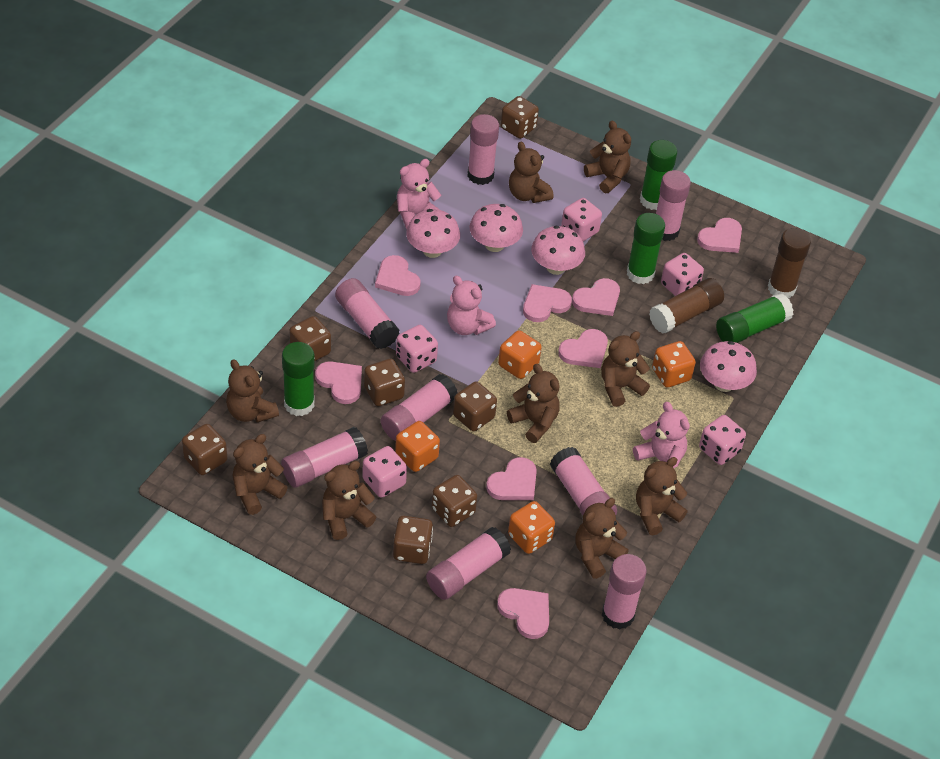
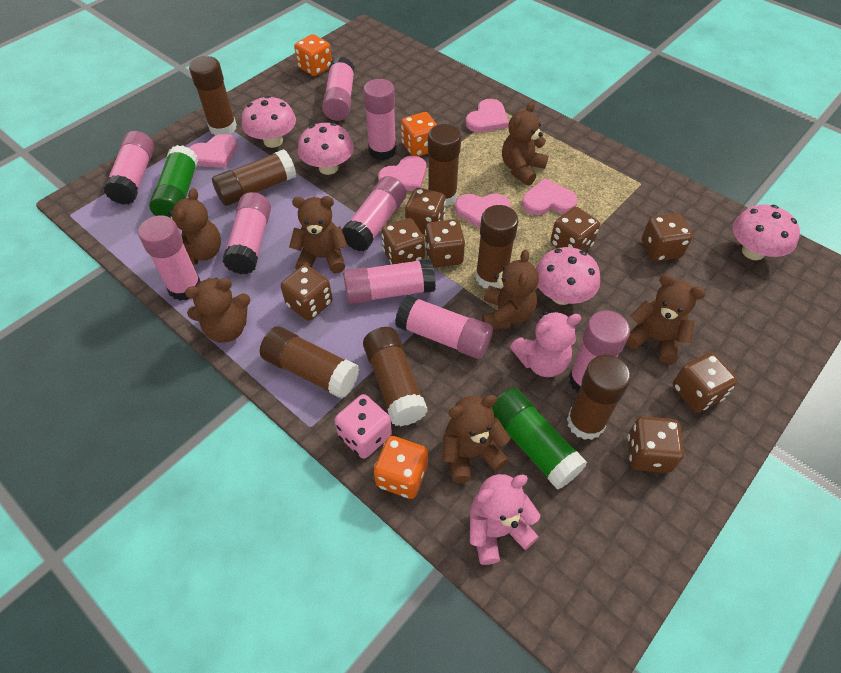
brown dice: [182,424,227,475] [289,316,331,361] [364,359,405,406] [393,516,433,564] [432,475,477,527] [453,381,497,431] [501,96,539,139] = 7 -> [281,265,332,321] [381,218,425,265] [405,188,446,235] [425,219,465,268] [550,207,600,252] [628,416,684,473] [642,213,693,261] [673,352,738,412] = 8
brown glue stick: [649,278,724,334] [768,228,811,298] = 2 -> [189,56,237,136] [212,149,296,206] [260,326,359,398] [363,327,428,426] [428,124,461,207] [475,205,518,288] [567,355,631,440] = 7
brown teddy bear: [226,359,279,423] [232,434,288,515] [322,461,376,540] [507,364,560,443] [509,142,553,203] [575,498,629,579] [584,121,631,193] [601,331,650,407] [636,457,688,535] = 9 -> [168,188,221,265] [185,278,250,343] [289,196,348,273] [443,395,510,483] [482,250,539,330] [502,102,548,186] [626,274,706,364] = 7
green glue stick: [282,342,315,416] [627,213,665,284] [640,140,677,210] [716,293,794,343] = 4 -> [149,145,198,218] [491,388,588,490] = 2
orange dice: [395,421,440,472] [498,330,542,379] [508,501,555,554] [652,341,696,387] = 4 -> [294,34,332,76] [374,436,428,499] [401,112,437,157] = 3
pink dice: [362,446,407,498] [396,325,438,373] [561,198,602,241] [661,253,704,296] [699,415,746,465] = 5 -> [335,394,392,459] = 1
pink glue stick: [281,427,368,488] [335,278,400,349] [381,374,458,441] [426,527,511,600] [467,114,499,185] [550,447,617,515] [602,554,647,630] [656,170,691,241] = 8 -> [104,131,154,205] [138,216,201,301] [222,192,271,274] [322,57,355,121] [342,176,406,251] [343,258,436,304] [363,79,397,160] [395,295,493,359] [569,311,630,393] = 9
pink heart: [315,361,362,404] [375,255,421,296] [486,457,537,500] [497,588,549,639] [523,284,572,322] [558,329,608,368] [572,278,620,316] [697,218,742,253] = 8 -> [189,134,238,168] [378,156,426,191] [455,193,511,228] [466,99,509,132] [522,178,578,215] = 5
pink teddy bear: [397,159,441,229] [447,276,496,335] [633,402,690,468] = 3 -> [470,474,540,565] [510,311,581,377] = 2

